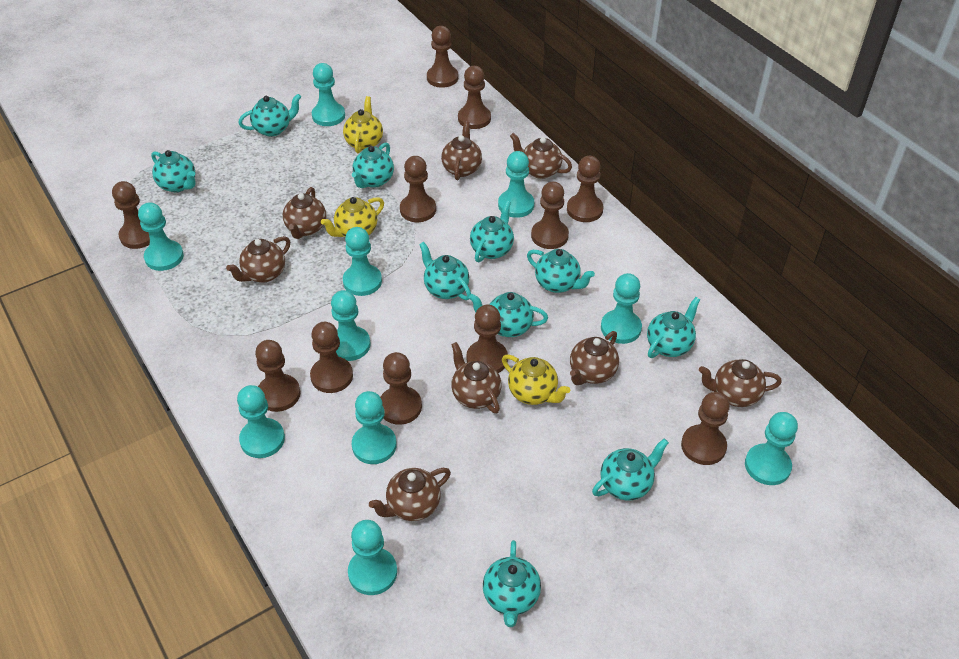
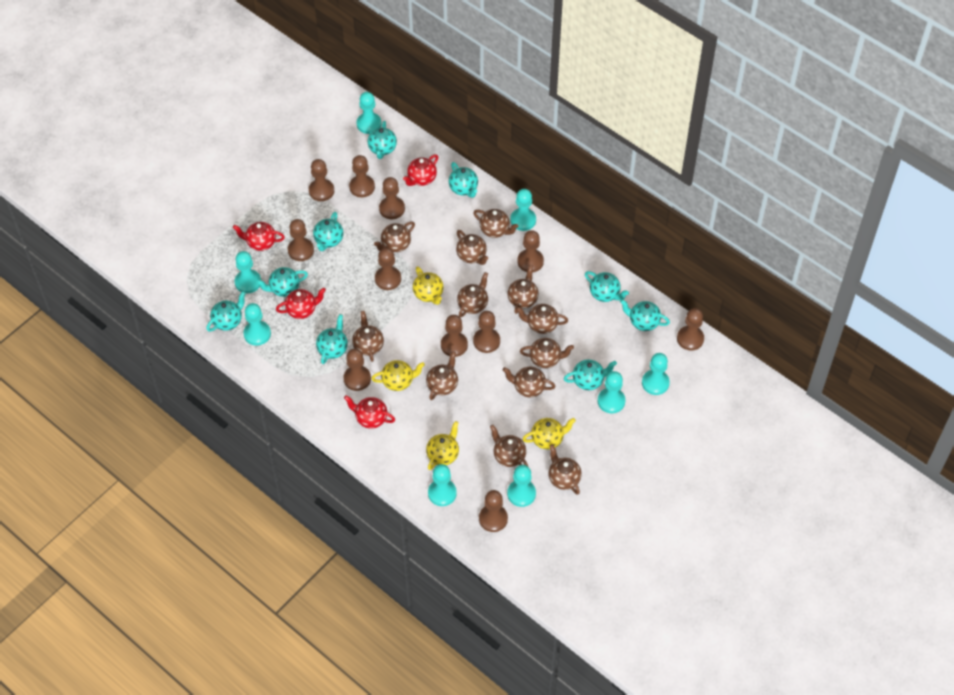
brown teapot: [226,236,290,282] [283,187,326,239] [369,468,451,521] [441,121,482,180] [451,342,501,413] [510,133,572,179] [570,331,619,385] [699,359,782,407] = 8 -> [352,311,384,362] [374,222,415,252] [426,351,458,400] [456,230,488,265] [457,272,488,317] [473,209,518,238] [490,425,528,467] [503,367,555,398] [508,265,538,314] [516,304,568,334] [520,338,574,368] [548,444,582,495] = 12
red teapot: none = 0 -> [233,222,285,251] [276,288,326,319] [344,395,395,428] [403,154,438,186] = 4
turquoise pawn: [138,202,184,271] [237,385,285,458] [312,63,345,126] [331,290,371,361] [343,227,382,296] [348,520,397,595] [352,391,397,464] [498,151,534,218] [601,273,642,344] [745,412,798,485] = 10 -> [235,251,261,293] [244,303,271,346] [356,92,382,134] [428,464,457,506] [507,465,536,507] [510,189,536,231] [598,371,625,413] [642,353,670,395] = 8
turquoise teapot: [151,150,196,192] [239,94,301,137] [352,143,394,188] [419,242,471,300] [469,292,548,337] [470,201,514,262] [483,540,541,627] [527,249,595,293] [592,438,669,501] [647,297,700,358] = 10 -> [206,291,246,331] [256,267,308,297] [313,212,343,251] [316,314,348,364] [368,121,397,159] [449,162,478,198] [564,359,617,390] [585,271,629,302] [620,299,670,331] = 9
yellow teapot: [321,197,384,237] [343,96,383,153] [502,354,570,405] = 3 -> [371,360,425,391] [413,267,444,305] [426,421,459,470] [523,418,576,449] = 4

